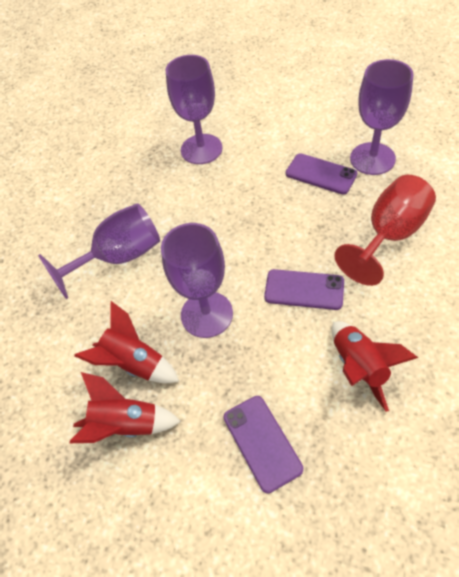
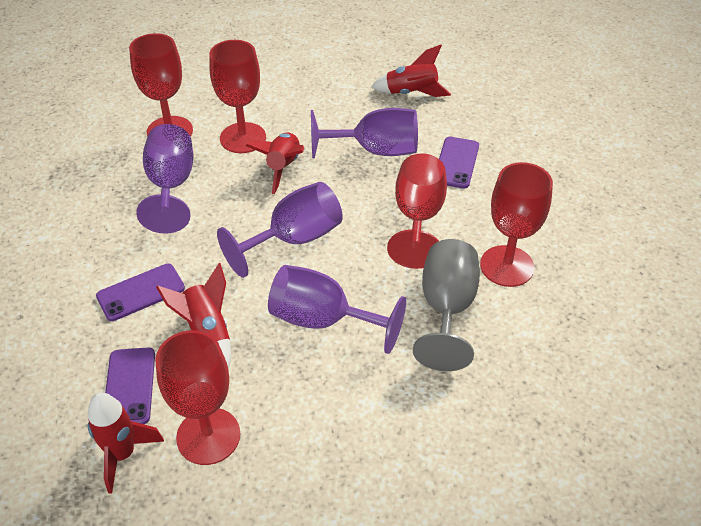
grey goblet: none = 0 -> [413,239,480,371] = 1
red goblet: [334,175,436,286] = 1 -> [129,33,193,137] [155,330,240,465] [209,40,266,153] [387,153,447,269] [480,162,553,287] = 5
red rocket: [70,372,181,443] [74,301,179,383] [331,321,418,412] = 3 -> [87,392,164,494] [156,263,231,369] [246,132,304,194] [371,45,451,97] = 4

